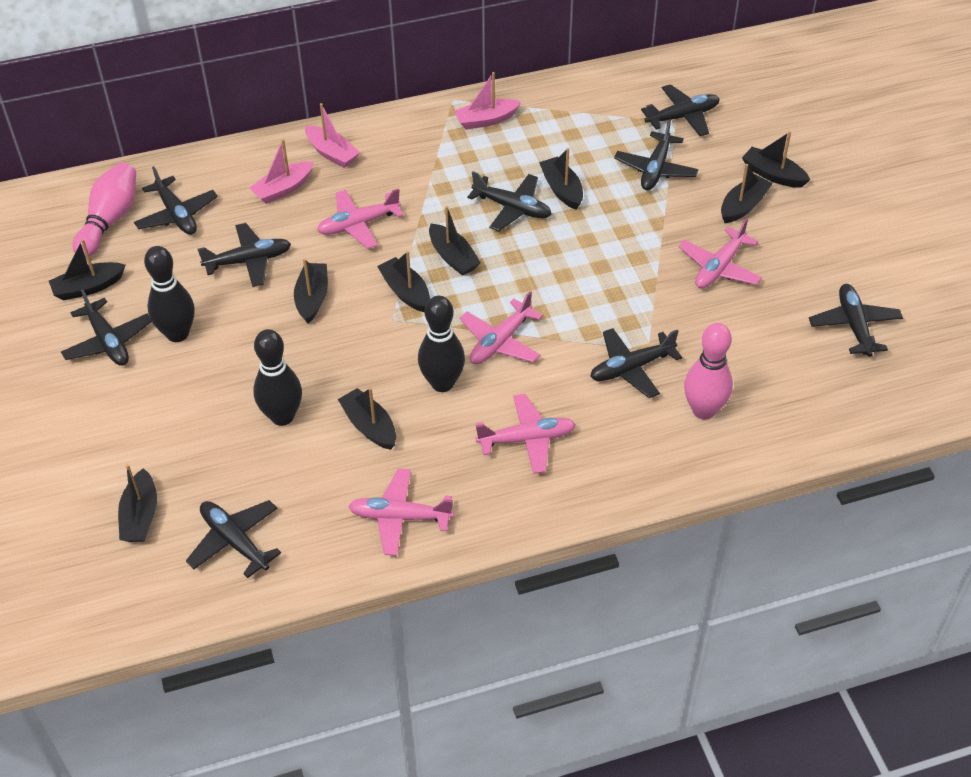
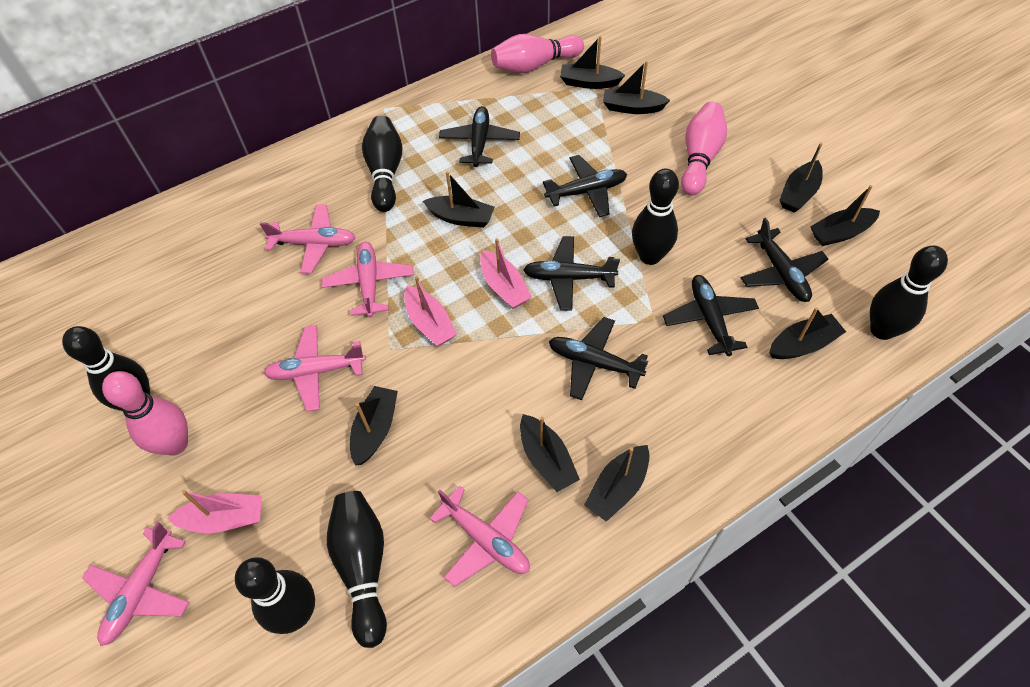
black bowling pin: [144,246,195,342] [253,329,302,426] [418,296,465,392] = 3 -> [62,326,150,411] [235,557,315,634] [327,491,387,648] [362,116,403,212] [632,169,679,265] [870,245,948,340] = 6
black plane: [61,289,152,366] [134,166,218,235] [186,500,281,578] [198,223,291,287] [467,171,551,231] [590,328,682,398] [614,119,699,190] [641,84,720,136] [809,284,903,357] = 9 -> [439,106,520,167] [523,236,620,311] [543,155,627,217] [549,317,648,400] [663,275,759,356] [741,217,828,302] = 6
pink bowling pin: [73,162,136,258] [684,323,733,420] = 2 -> [102,371,188,456] [491,34,584,73] [681,102,727,195] = 3

